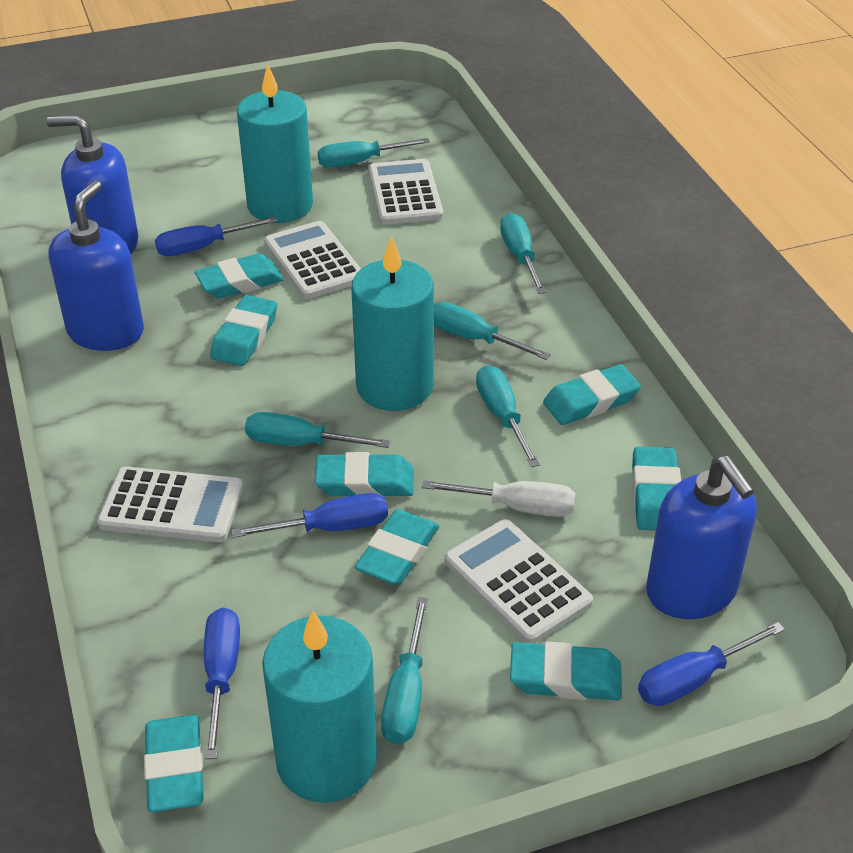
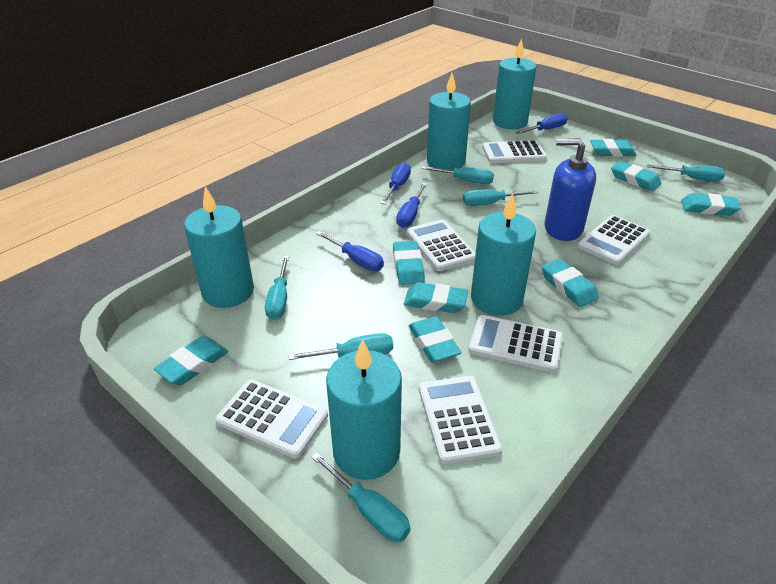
blue soap dispenser: [46,115,138,254] [49,181,144,351] [646,456,757,619] = 3 -> [544,138,596,241] = 1
turquoise candle: [237,64,313,223] [262,611,377,803] [351,236,434,411] = 3 -> [184,186,254,308] [326,339,402,480] [427,73,471,170] [471,193,536,316] [493,38,537,129] = 5
white calculator: [97,466,243,542] [264,221,361,299] [369,159,443,225] [445,519,593,643] = 4 -> [215,379,328,459] [407,219,475,271] [419,376,502,464] [468,315,563,373] [482,140,547,163] [578,215,651,265] = 6
white screwdriver: [422,480,575,517] = 1 -> none = 0

